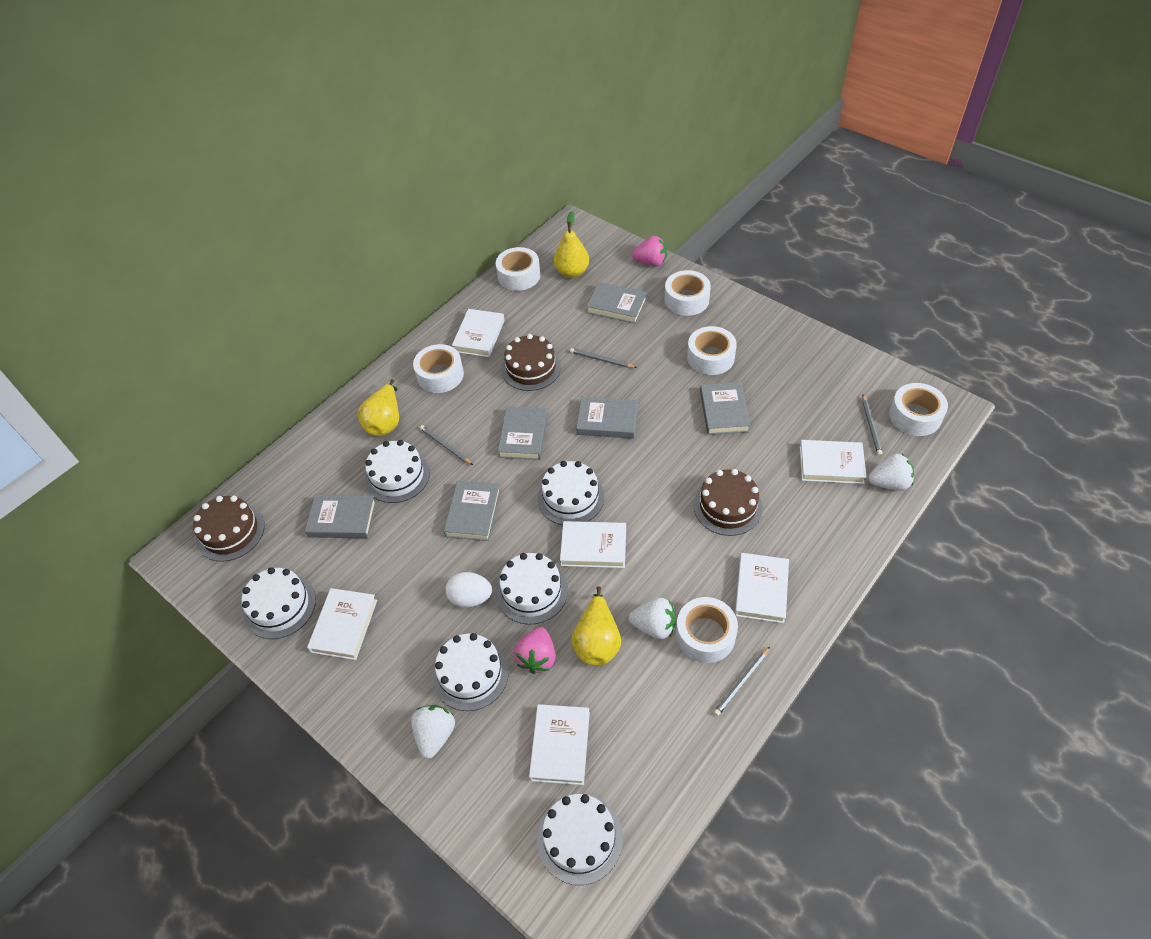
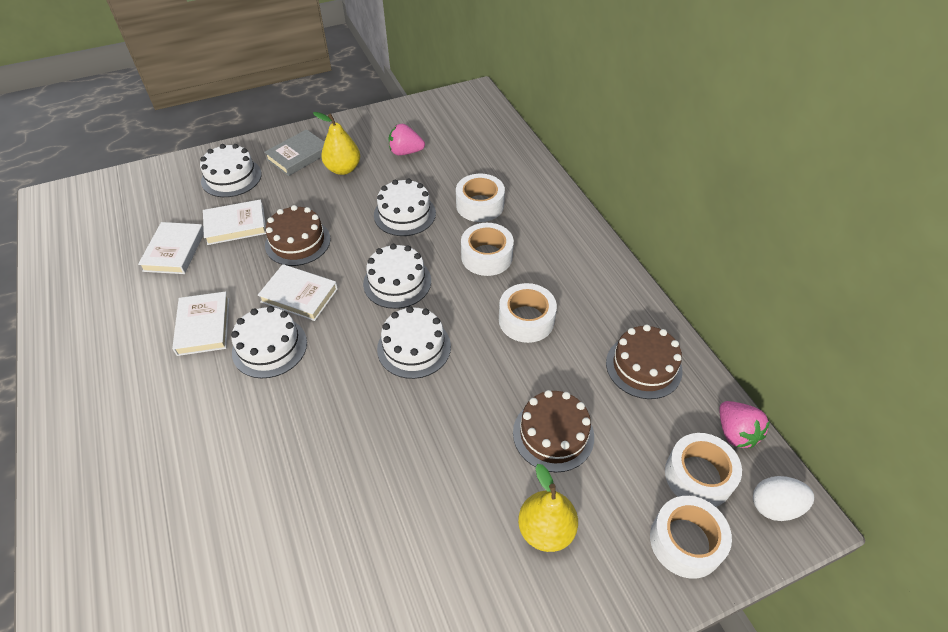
grey book: [305,495,376,538] [444,480,501,541] [498,407,548,460] [576,397,638,439] [586,282,647,324] [700,382,751,435] = 6 -> [264,129,324,176] = 1
grey pencil: [420,425,473,465] [570,348,637,368] [714,647,770,716] [862,395,882,455] = 4 -> none = 0
white book: [307,588,377,660] [452,309,505,357] [529,704,590,785] [560,521,626,568] [735,553,789,623] [800,440,867,484] = 6 -> [138,222,204,274] [172,291,229,356] [203,199,266,245] [258,264,338,321] = 4
white cake: [241,567,316,639] [365,440,430,503] [433,633,509,711] [496,553,568,625] [537,794,623,885] [538,461,604,525] = 6 -> [200,144,262,197] [231,306,307,378] [363,244,431,309] [374,179,436,236] [377,306,451,379] = 5
white strawberry: [411,705,455,759] [629,598,676,639] [868,454,914,490] = 3 -> none = 0
white tape: [413,344,464,393] [496,247,540,291] [665,270,711,316] [676,597,738,663] [687,326,737,375] [889,383,948,436] = 6 -> [456,174,505,222] [461,223,514,276] [499,283,557,343] [650,496,732,579] [665,433,742,507] = 5
yellow pear: [358,379,399,436] [554,211,589,278] [571,586,621,666] = 3 -> [313,112,360,175] [518,464,578,552] = 2

